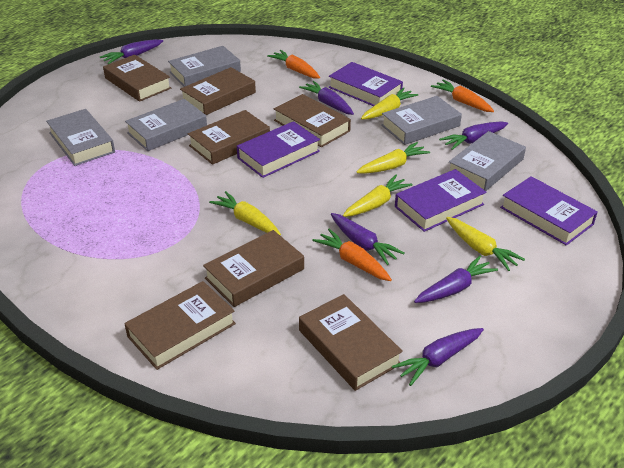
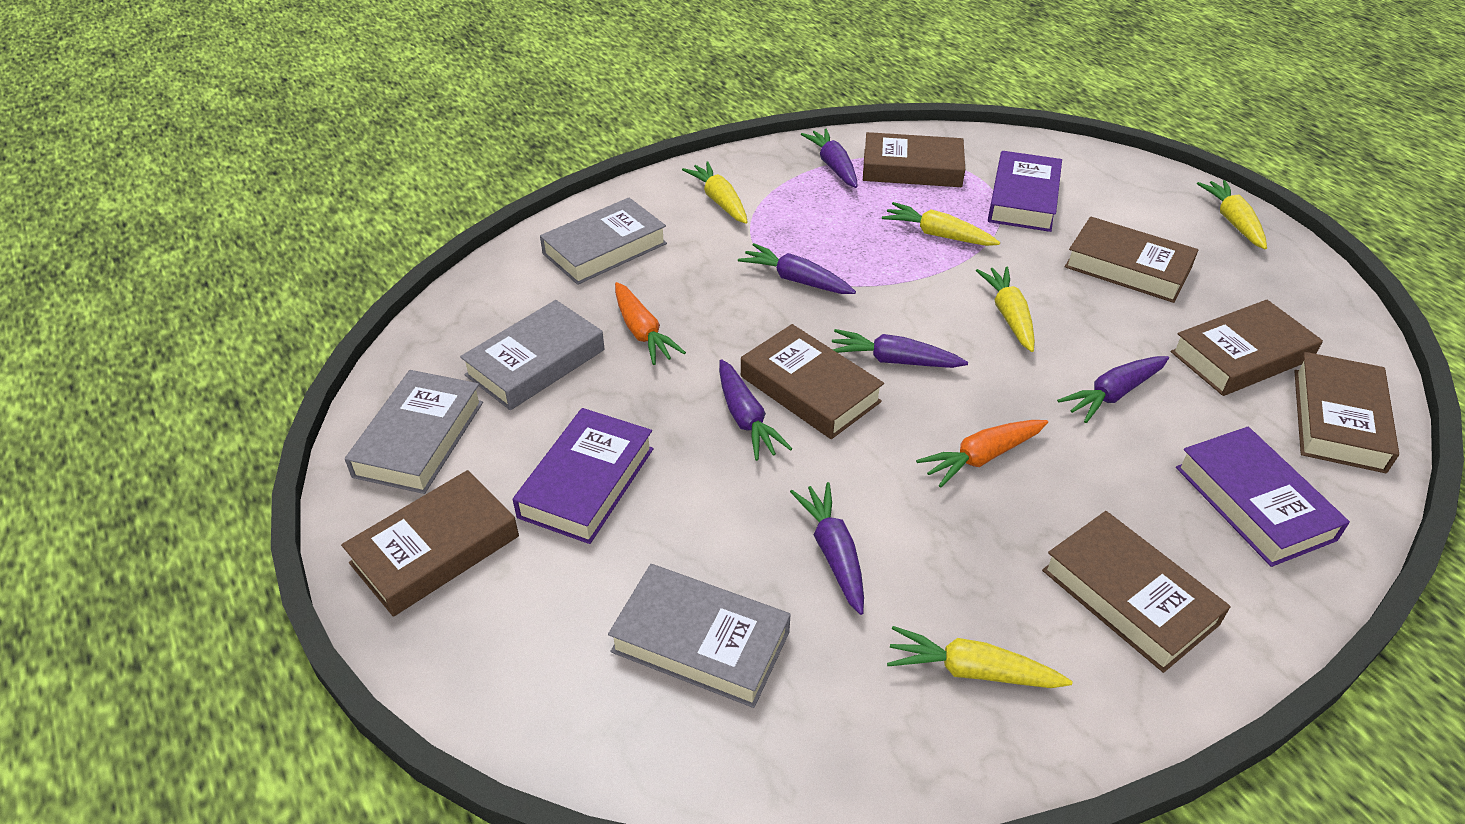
grey book: [46,109,115,166] [125,99,207,151] [168,46,241,87] [381,96,462,145] [449,131,526,191] = 5 -> [345,370,483,494] [460,300,605,410] [540,198,667,285] [608,564,791,708] = 4
orange carrot: [267,50,320,79] [312,229,392,281] [431,79,494,112] = 3 -> [615,282,686,365] [916,420,1048,488] = 2
purple book: [237,121,320,178] [329,62,403,106] [395,169,486,232] [500,176,598,246] = 4 -> [513,408,654,544] [988,151,1062,232] [1176,427,1350,567] = 3

